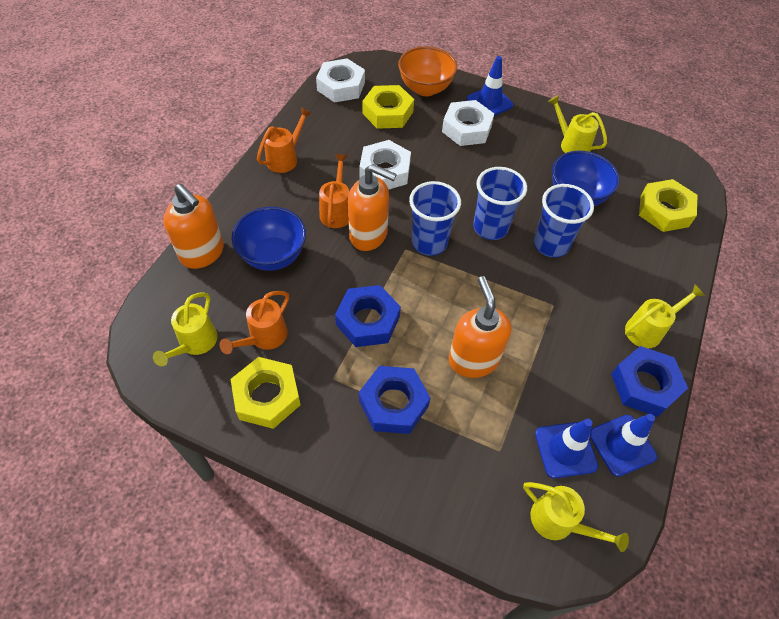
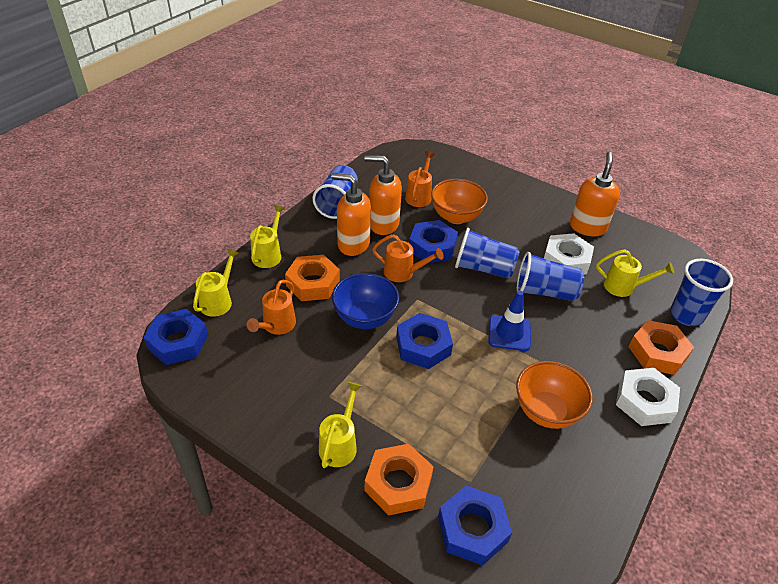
blue bowl: [232,207,306,271] [552,151,620,206] = 2 -> [332,273,399,329] = 1
blue cup: [409,181,461,256] [473,167,527,240] [534,184,594,258] = 3 -> [313,165,358,219] [455,228,520,279] [517,252,584,301] [670,259,733,326] = 4
blue nut: [335,285,401,347] [359,366,430,434] [611,346,688,417] = 3 -> [143,309,208,365] [396,313,453,369] [409,220,458,263] [438,485,512,566] = 4
blue traffic cone: [467,56,514,116] [535,419,598,478] [590,414,657,477] = 3 -> [488,291,531,351] = 1
orange bowl: [398,46,457,96] = 1 -> [431,179,488,224] [516,361,593,429] = 2
orange nut: none = 0 -> [285,255,340,301] [364,444,434,515] [629,320,694,375] = 3
white nut: [316,59,365,103] [359,140,411,190] [442,100,494,146] = 3 -> [544,233,594,275] [616,368,680,426] = 2
yellow nut: [230,357,301,429] [362,85,414,129] [639,179,697,232] = 3 -> none = 0

